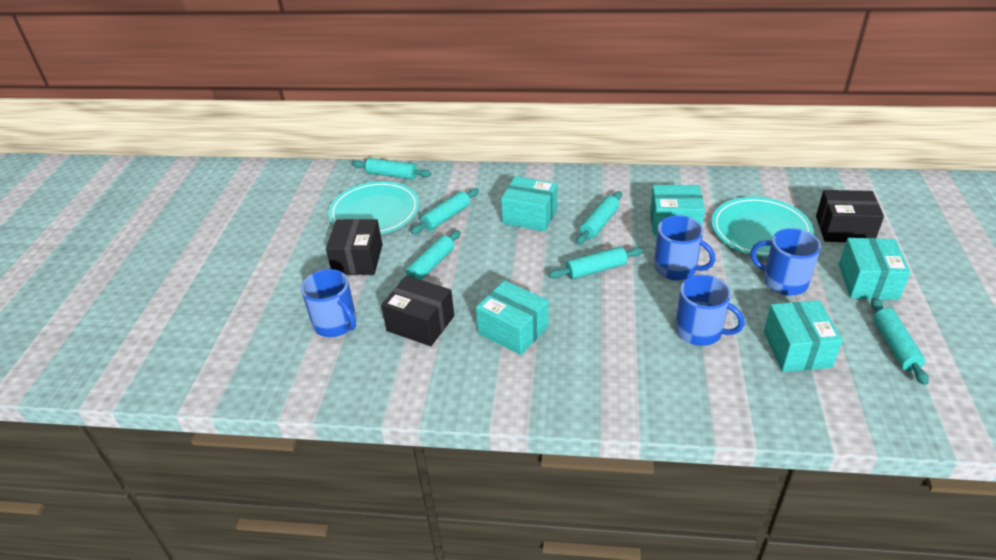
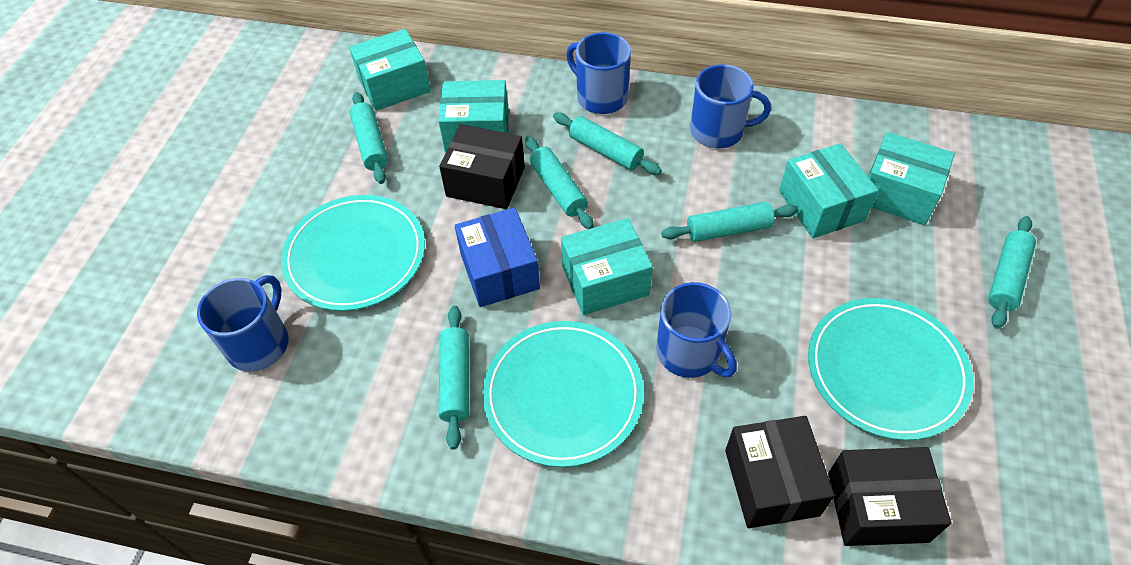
blue box: none = 0 -> [455,207,540,307] = 1
turquoise plate: [328,181,420,234] [711,197,814,257] = 2 -> [281,195,425,311] [483,321,644,467] [808,298,973,440] = 3

